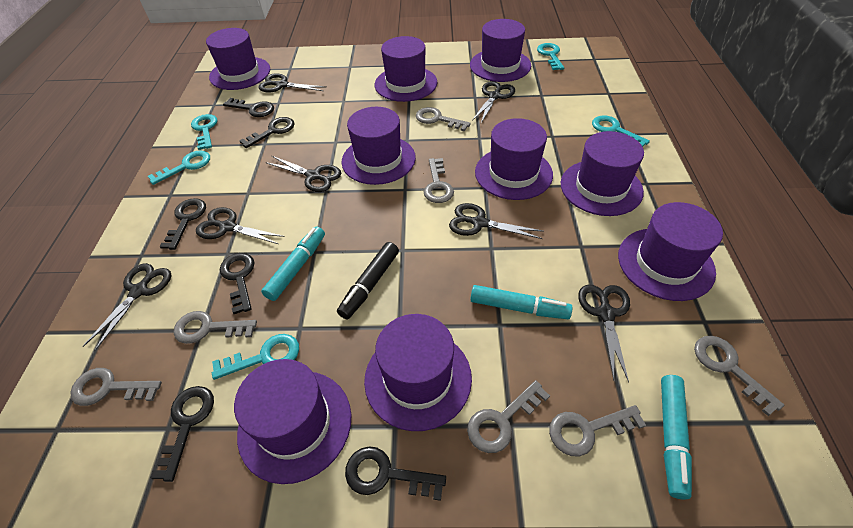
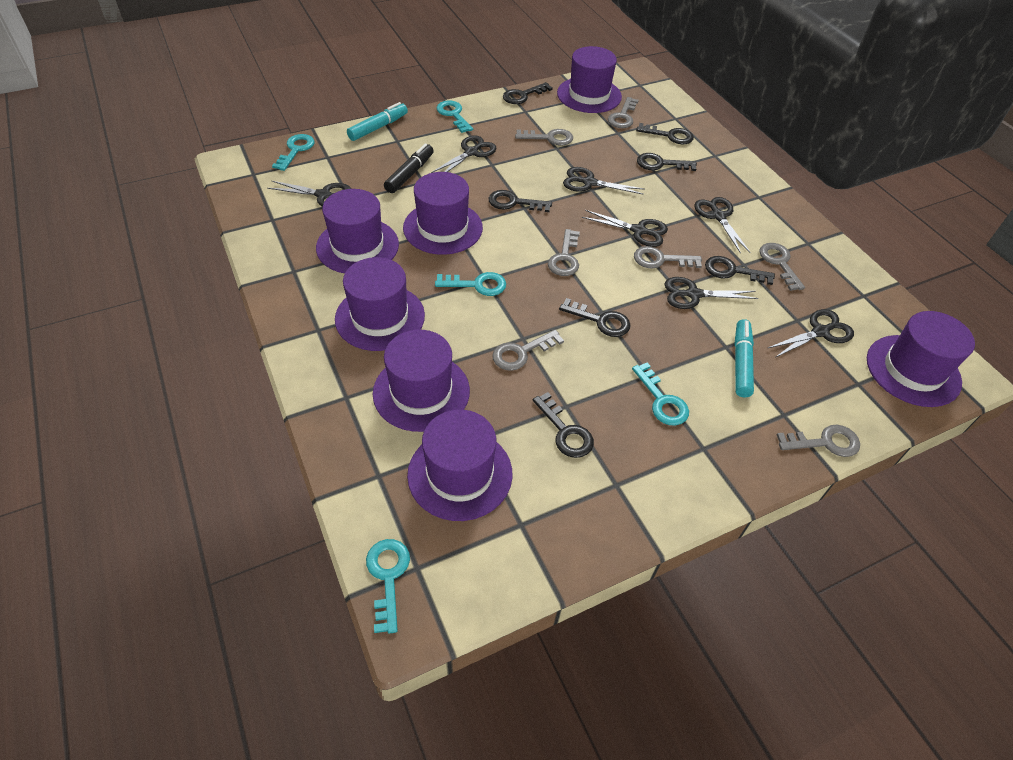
black key: [151,386,214,482] [160,198,206,250] [220,253,254,314] [223,98,274,117] [239,117,295,148] [345,446,446,501] = 6 -> [489,190,552,212] [503,82,553,104] [533,392,594,458] [559,298,630,337] [636,123,694,144] [637,153,697,171] [705,256,775,285] = 7
purple hat: [206,28,270,90] [234,359,351,484] [341,107,416,185] [364,314,472,431] [375,36,437,102] [470,19,531,82] [475,118,553,200] [561,131,644,216] [618,202,723,301] = 9 -> [316,189,399,273] [335,257,425,351] [373,330,470,432] [403,172,483,255] [407,410,512,521] [557,46,622,113] [867,311,975,407] = 7
turquoise marker: [261,226,325,301] [470,285,573,319] [661,375,692,500] = 3 -> [347,102,408,141] [734,319,754,397] = 2

